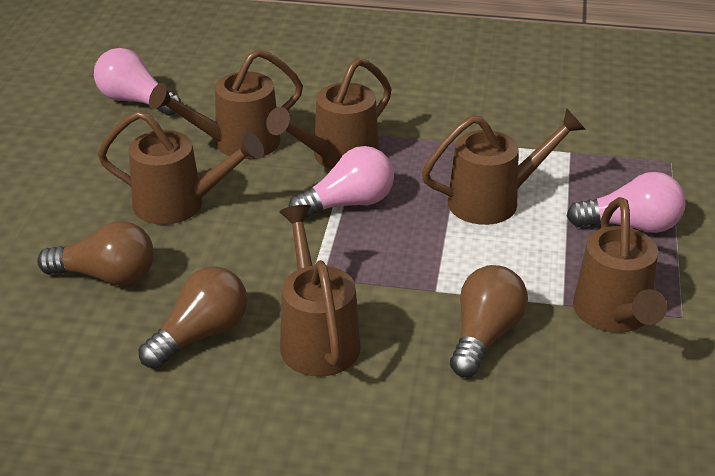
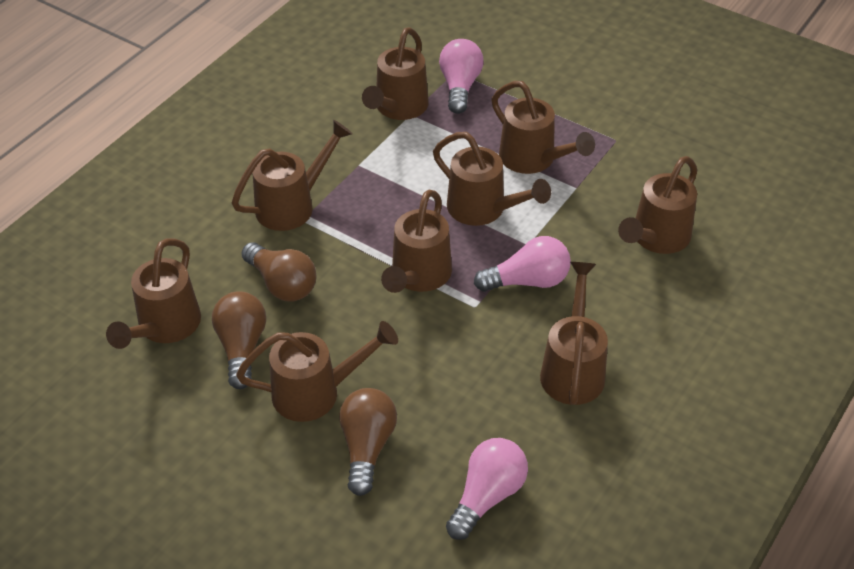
brown watering can: [98,110,264,225] [149,49,303,159] [266,58,392,169] [279,205,361,377] [422,108,586,225] [573,197,667,333] = 6 -> [106,238,201,349] [232,120,352,231] [236,321,398,422] [362,27,429,120] [381,190,452,293] [433,132,551,226] [491,81,595,174] [540,262,608,405] [618,156,697,254] = 9

